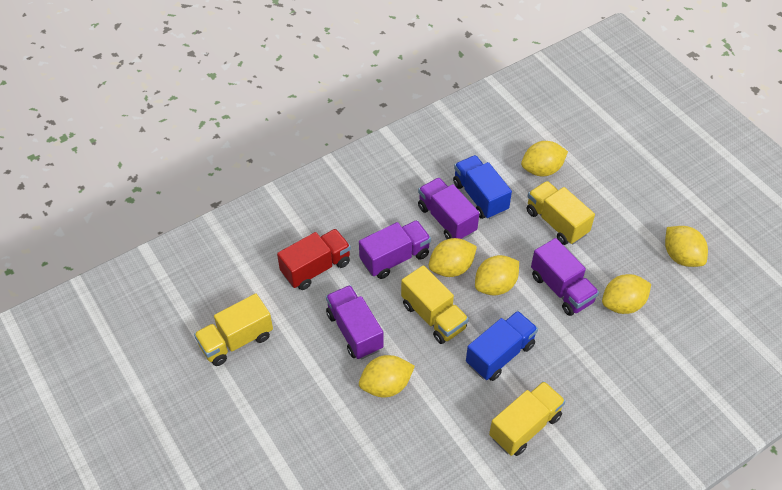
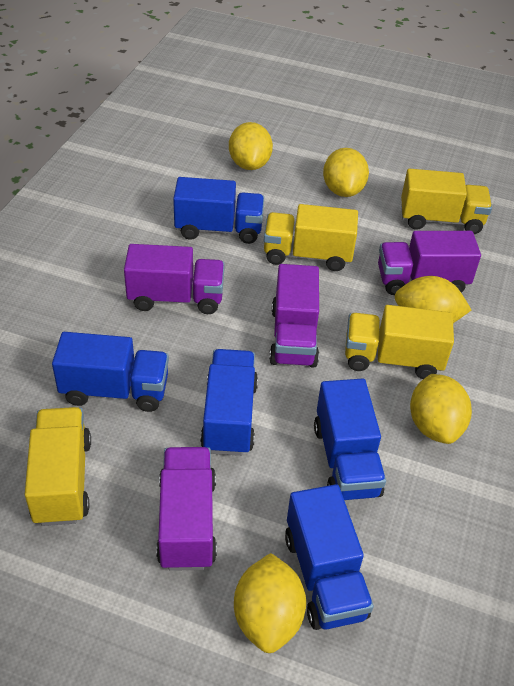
blue truck: [453,155,512,219] [466,311,538,381] = 2 -> [52,332,169,412] [173,177,264,244] [200,349,258,456] [285,484,374,630] [314,379,386,500] = 5
red truck: [277,229,351,290] = 1 -> none = 0
yellow lemon: [359,355,415,397] [429,238,477,277] [475,255,519,296] [521,141,568,176] [602,274,651,314] [665,226,708,267] = 6 -> [229,122,273,170] [234,553,306,653] [323,148,369,197] [394,276,471,323] [410,374,472,444] = 5

